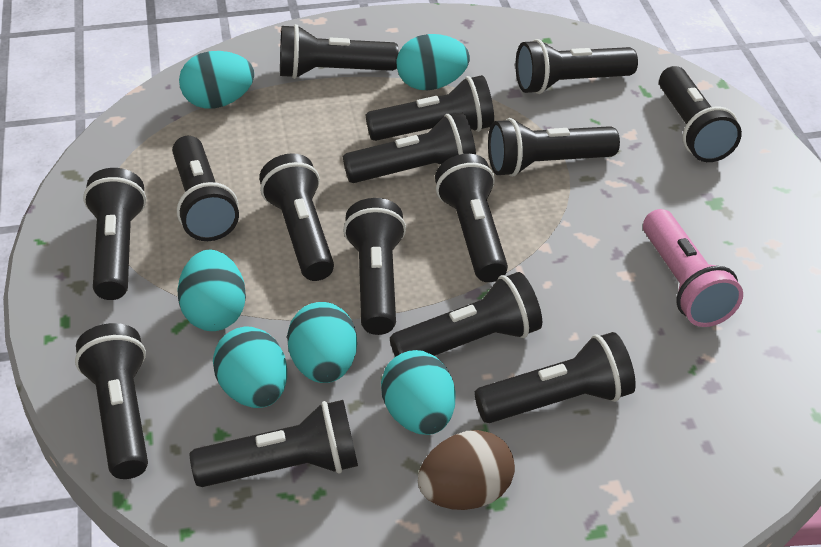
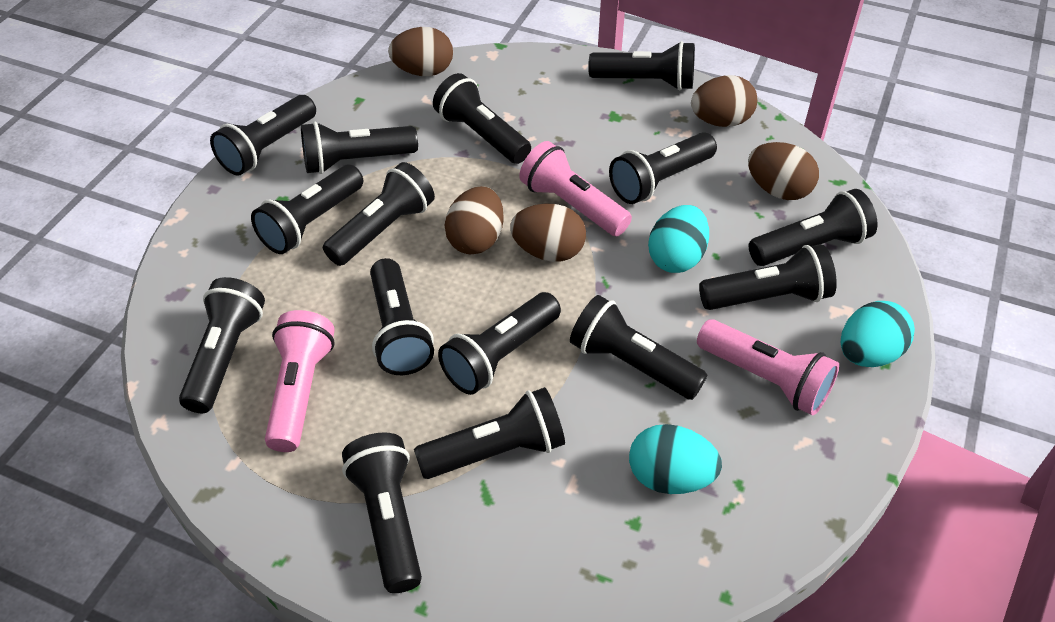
brown egg: [418,430,515,510] = 1 -> [388,27,453,76] [445,186,504,254] [510,204,586,262] [691,75,757,127] [748,142,819,200] = 5
pink flashlight: [643,209,743,327] = 1 -> [265,310,335,452] [519,141,632,236] [697,319,839,415] = 3
turquoise egg: [177,250,246,331] [179,51,254,109] [213,327,287,408] [287,302,357,383] [381,350,455,435] [397,34,470,90] = 6 -> [629,424,722,494] [648,205,709,273] [841,301,915,367] = 3

